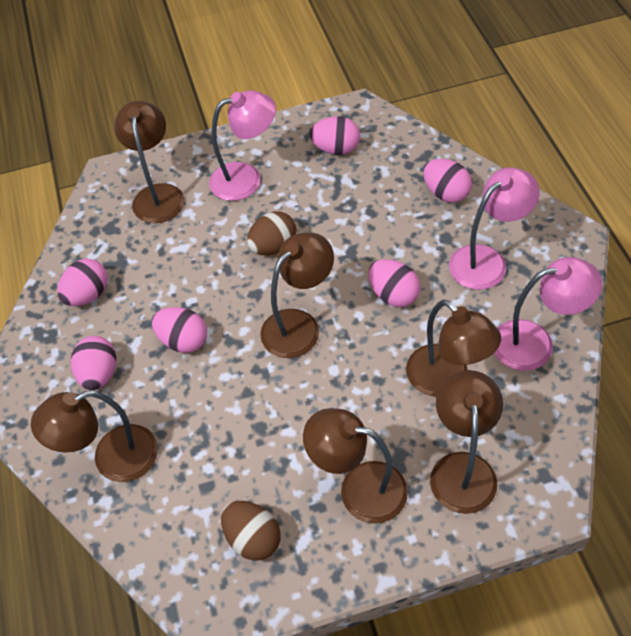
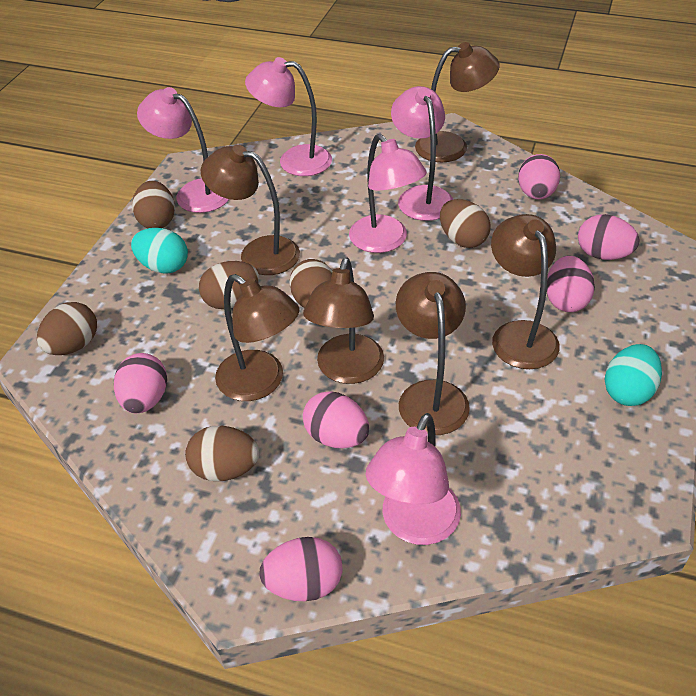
brown egg: [221,501,281,561] [247,211,296,255] = 2 -> [37,302,97,355] [132,181,175,228] [185,426,259,481] [199,261,259,309] [289,259,332,308] [440,199,491,248] = 6
pink lamp: [209,90,276,201] [449,167,540,290] [494,257,602,371] = 3 -> [137,87,229,213] [245,57,332,176] [349,134,427,253] [366,413,461,545] [391,86,453,221] = 5
turquoise egg: none = 0 -> [131,228,188,274] [604,344,662,406] = 2

